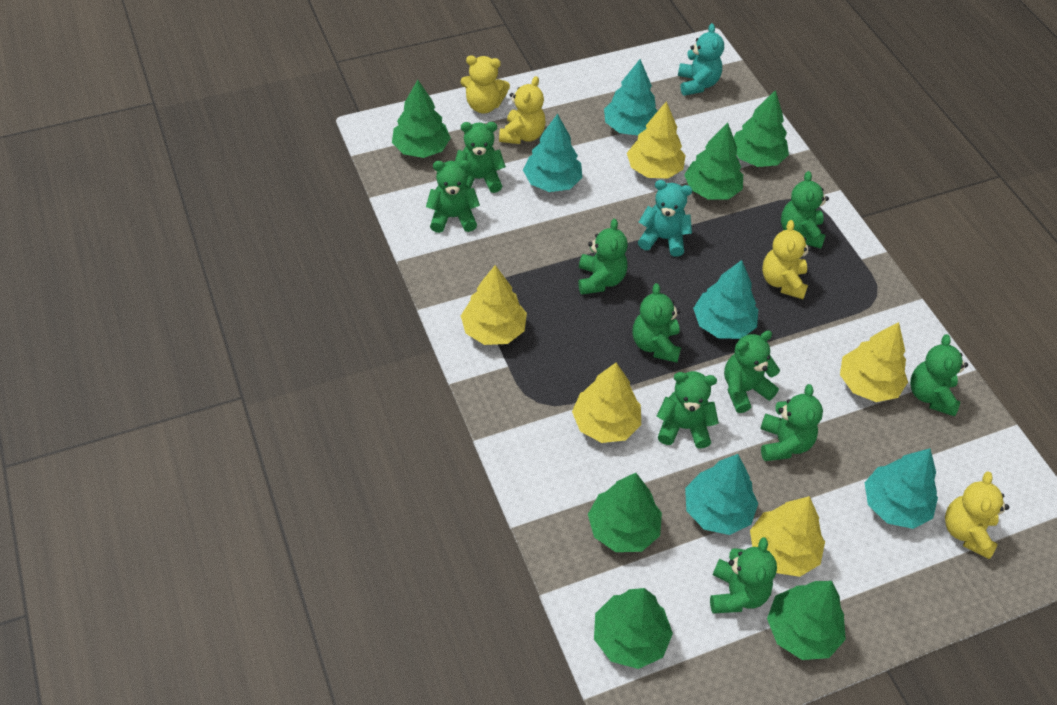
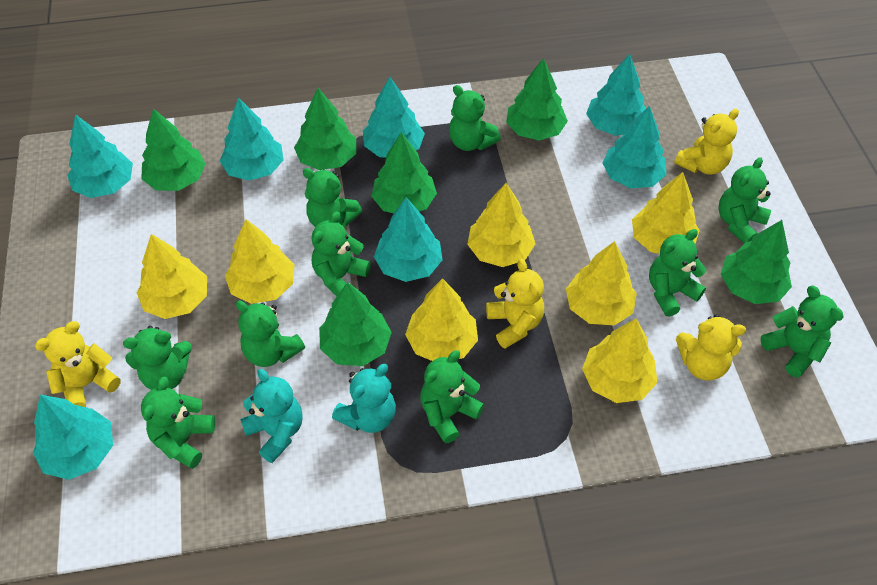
turquoise tree: [523,114,582,192] [604,59,657,136] [685,454,758,535] [693,260,758,339] [865,448,938,529] = 5 -> [33,395,113,480] [67,114,133,198] [220,97,283,181] [363,77,425,158] [374,197,442,282] [586,54,646,136] [603,106,667,188] = 7
yellow tree: [461,265,527,345] [572,363,641,443] [627,101,686,179] [750,496,825,577] [840,322,908,402] = 5 -> [137,234,207,319] [225,219,294,304] [405,278,478,361] [467,183,535,267] [566,241,637,325] [582,318,657,403] [632,172,700,254] = 7

